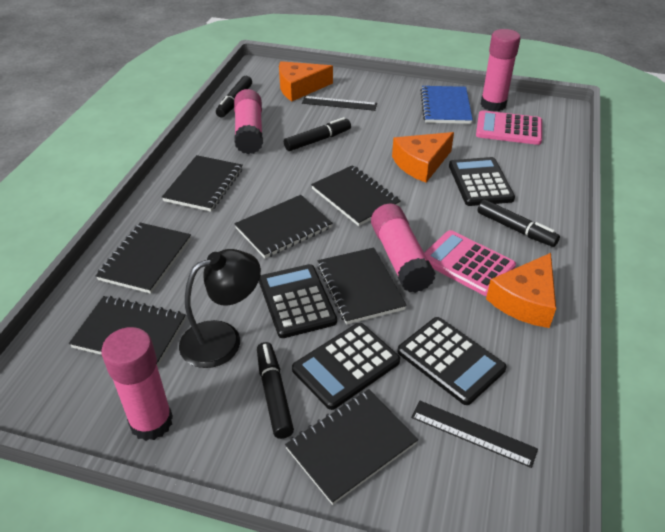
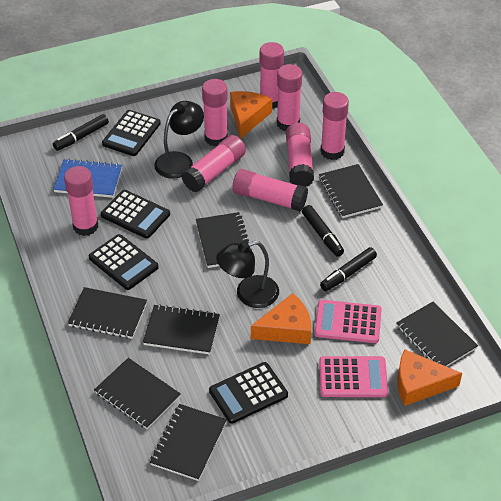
black lamp: [179,249,261,368] = 1 -> [154,101,204,179] [216,241,279,308] = 2
black marker: [216,76,252,118] [257,342,294,439] [284,117,351,151] [477,200,560,247] = 4 -> [53,114,109,151] [302,205,344,257] [320,247,377,291] = 3
black ruler: [302,96,377,111] [411,400,538,468] = 2 -> none = 0
pink glue stick: [101,327,173,441] [234,89,263,154] [371,204,436,293] [481,29,521,111] = 4 -> [64,166,98,236] [181,135,246,192] [202,79,228,146] [233,169,308,211] [260,42,284,109] [277,64,302,131] [286,123,314,187] [321,92,349,160] = 8

